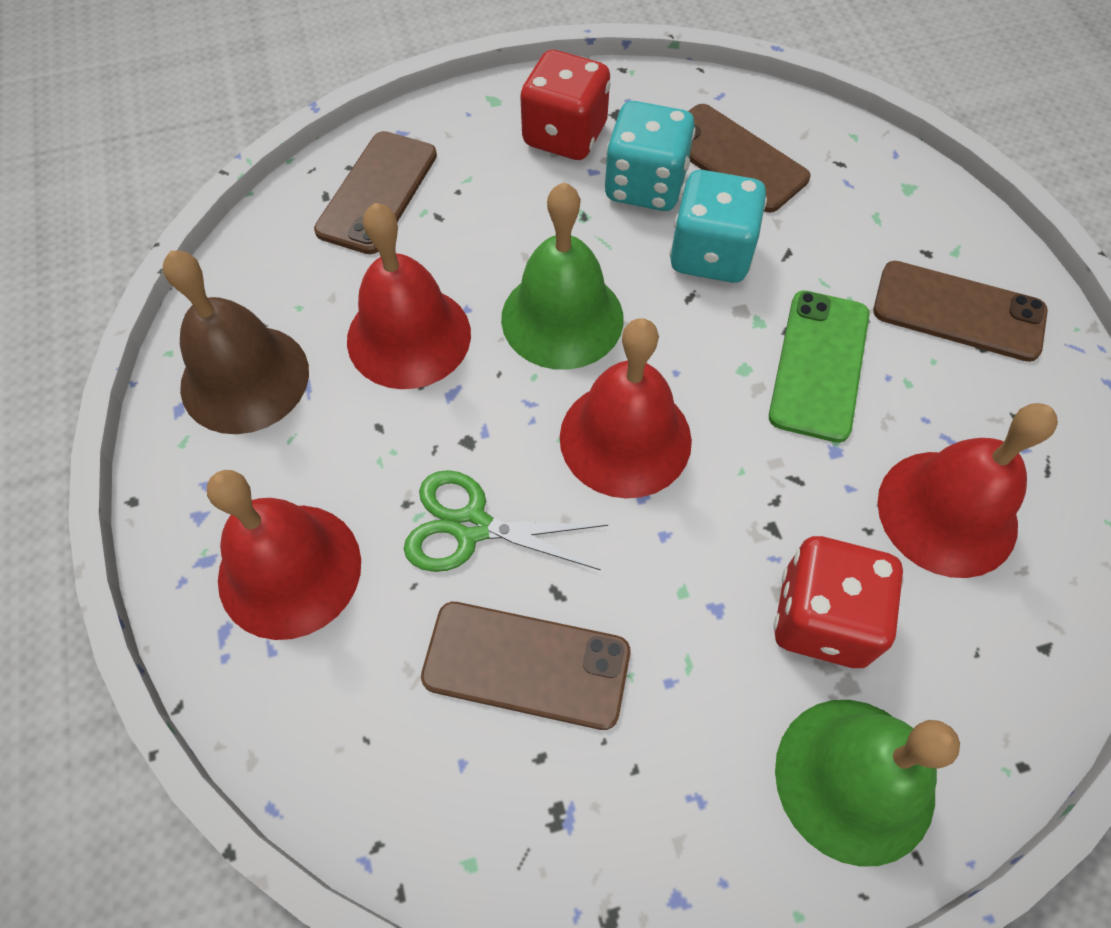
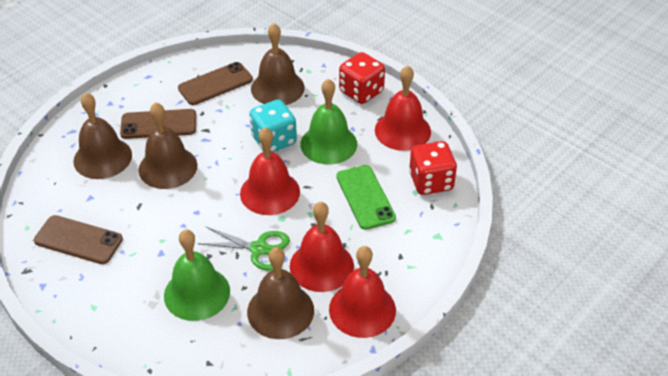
brown bell: [163,251,309,434] = 1 -> [73,93,132,179] [139,102,197,189] [247,247,314,339] [251,23,305,105] = 4
brown phone: [314,131,437,254] [421,602,630,730] [688,104,811,213] [873,261,1048,362] = 4 -> [34,215,123,264] [120,109,196,139] [178,62,253,105] = 3
turquoise dice: [605,101,696,211] [669,170,767,283] = 2 -> [249,99,297,152] = 1

